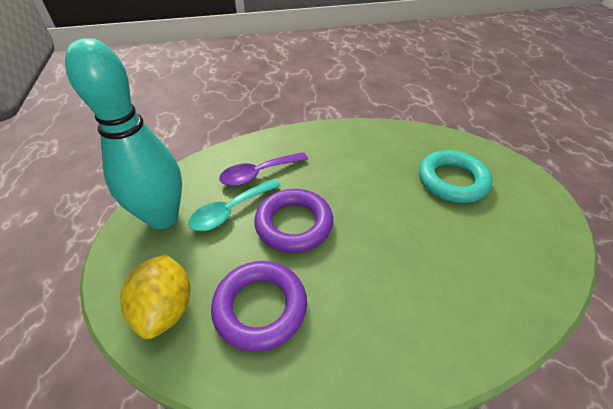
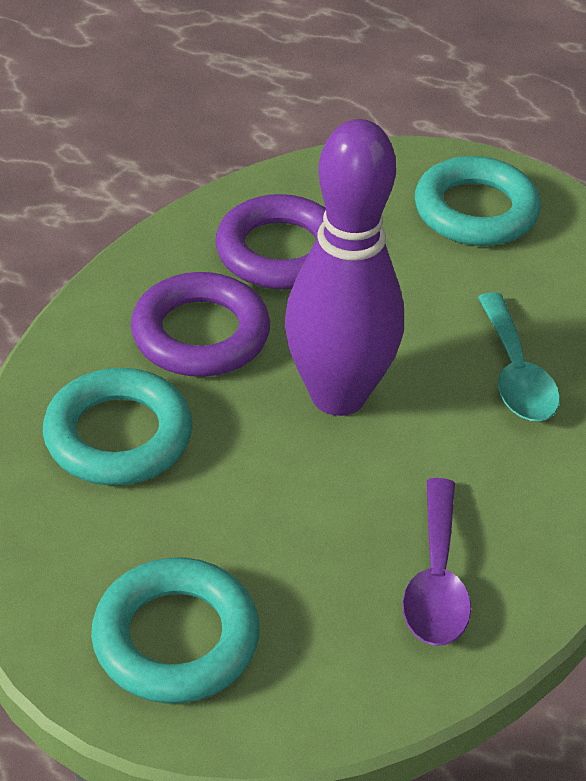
purple bowling pin: none = 0 -> [285,119,404,416] = 1
turquoise bowling pin: [65,38,182,229] = 1 -> none = 0
turquoise ring: [419,150,492,203] = 1 -> [43,368,193,486] [91,558,260,704] [415,156,541,246] = 3
yellow lemon: [120,254,190,339] = 1 -> none = 0

